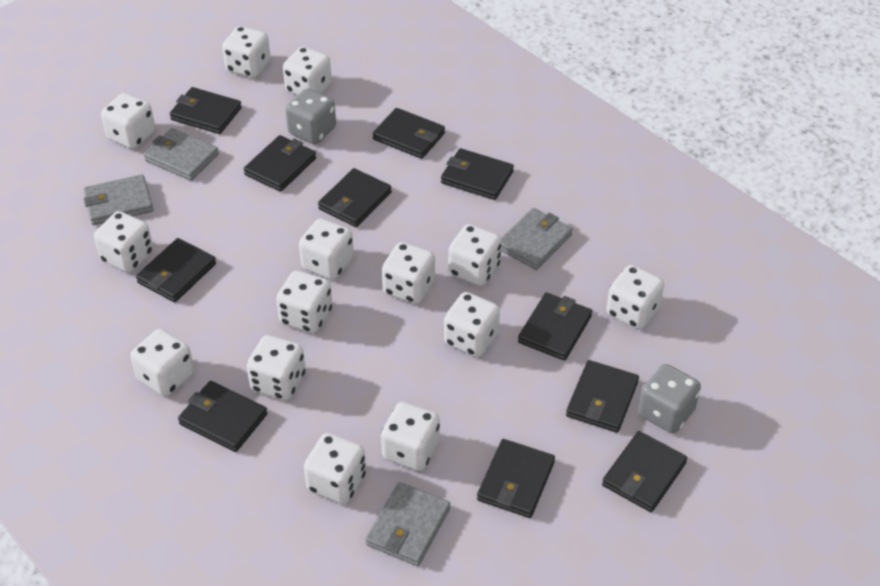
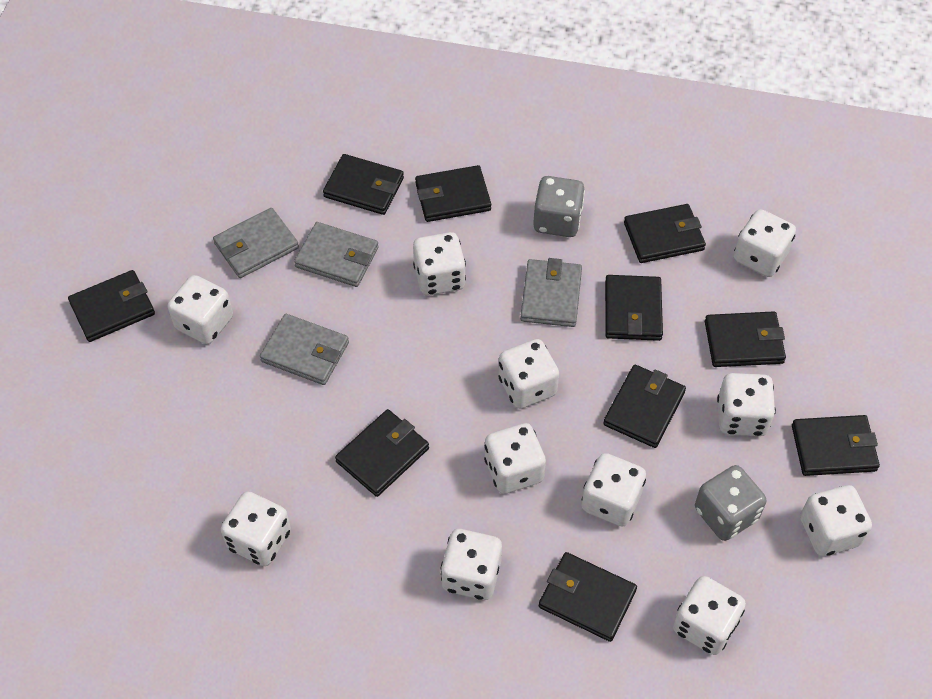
black wallet: [136,238,216,302] [170,87,242,134] [178,381,267,452] [244,135,316,192] [318,168,392,227] [373,108,445,159] [441,148,514,200] [477,439,555,518] [518,292,592,361] [566,360,639,432] [602,431,687,512] = 11 -> [68,270,155,342] [323,154,404,215] [335,409,429,497] [415,165,491,222] [539,552,637,642] [603,365,686,448] [605,275,663,341] [624,204,706,263] [705,311,786,367] [792,415,880,476] = 10
white dice: [94,211,153,273] [101,93,155,149] [130,329,194,396] [222,26,270,78] [246,335,306,400] [276,271,332,333] [283,47,332,95] [299,218,354,280] [304,433,366,504] [381,402,440,471] [382,242,435,304] [444,292,500,357] [448,224,501,286] [606,265,664,329] = 14 -> [168,275,233,344] [221,491,291,566] [413,232,466,296] [441,529,502,600] [484,423,546,494] [498,339,559,409] [582,453,646,527] [673,576,746,655] [717,373,776,436] [734,209,796,277] [800,485,872,556] = 11

